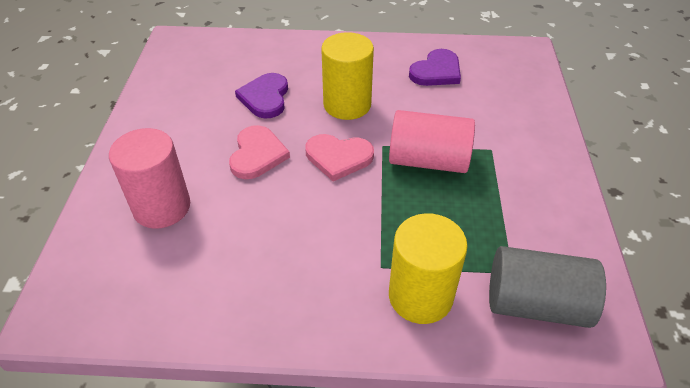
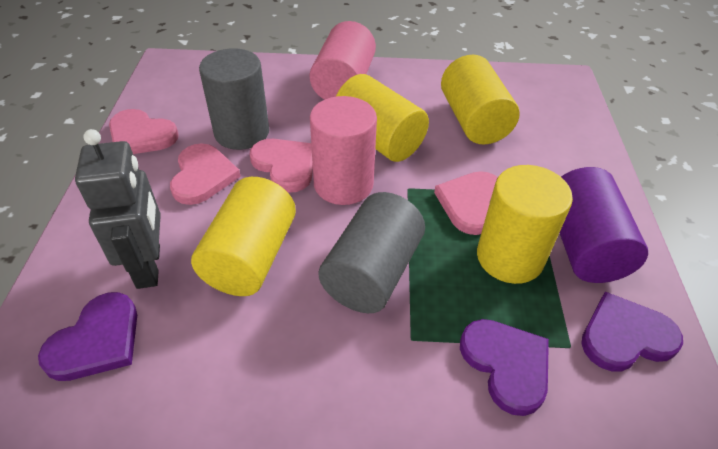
grey cylinder: [489,246,606,328] = 1 -> [199,48,269,150] [319,192,425,313] = 2
grey robot: none = 0 -> [75,129,161,289] = 1
pink heart: [229,125,290,179] [305,134,374,181] = 2 -> [109,109,179,154] [170,143,241,205] [250,139,313,193] [434,171,498,235] = 4
purple cylinder: none = 0 -> [560,167,648,283] = 1
purple heart: [235,73,288,119] [409,49,461,86] = 2 -> [38,292,137,381] [460,319,549,416] [581,292,683,371] = 3
yellow cylinder: [321,32,374,120] [389,213,468,324] = 2 -> [191,177,296,296] [336,74,429,162] [441,54,519,145] [477,165,573,284] = 4

